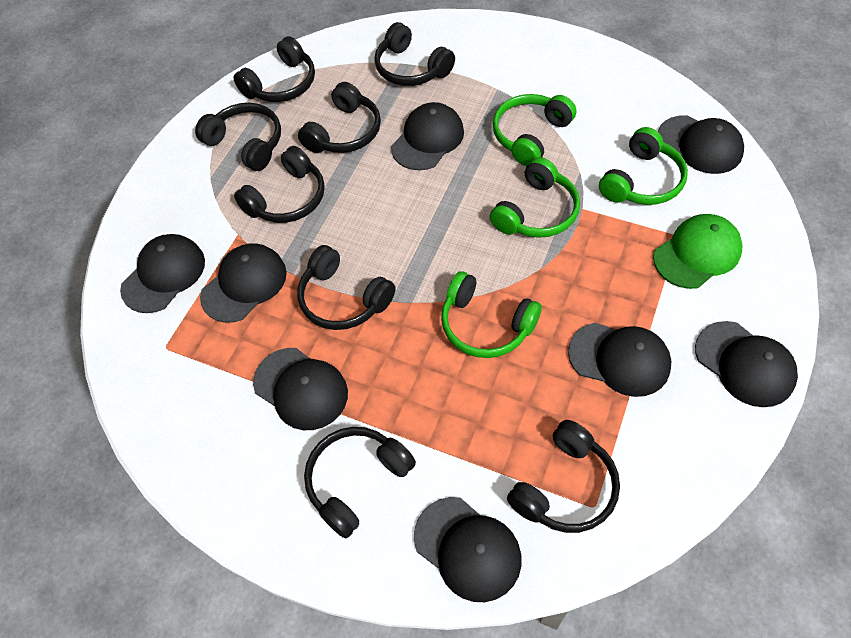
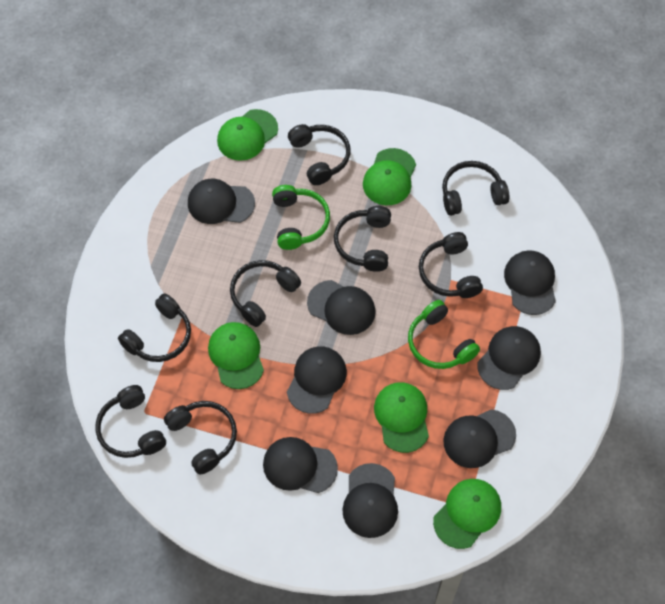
green cap: [653,214,743,289] = 1 -> [208,322,264,389] [217,109,278,161] [363,148,416,205] [374,382,429,453] [433,479,501,549] = 5
green headphones: [441,271,542,358] [490,157,580,238] [493,94,576,166] [599,127,688,205] = 4 -> [272,185,330,250] [408,300,480,369] = 2

